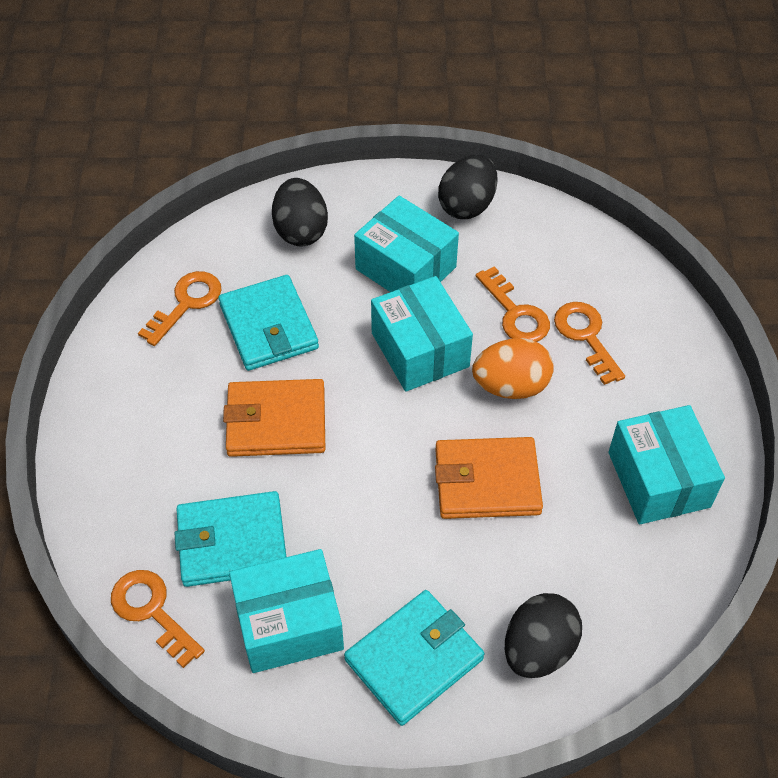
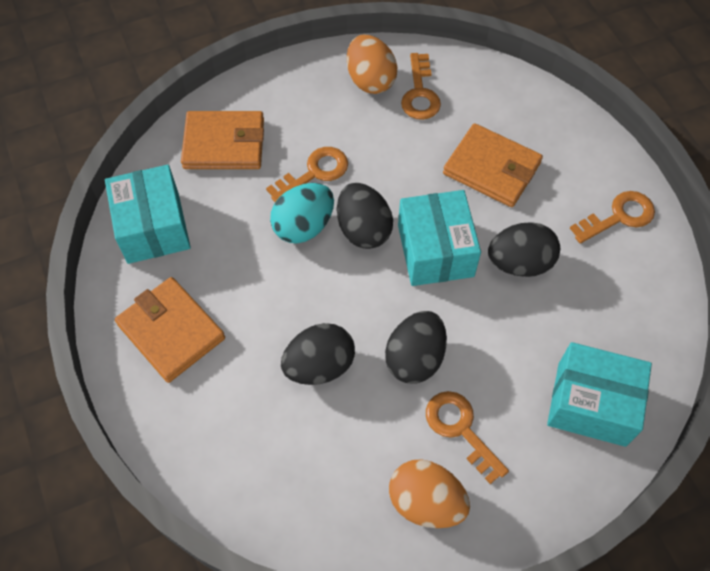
black egg: [272,178,328,247] [438,155,497,219] [505,593,582,678] = 3 -> [281,323,355,385] [337,183,393,249] [385,311,447,384] [488,222,560,277] = 4
orange egg: [472,338,554,399] = 1 -> [347,35,397,94] [389,459,470,528] = 2
orange wallet: [223,379,325,457] [435,437,543,519] = 2 -> [115,277,225,383] [181,111,264,169] [443,123,543,207] = 3
turquoise box: [229,549,344,673] [354,196,459,292] [371,276,473,392] [608,405,725,524] = 4 -> [105,165,191,264] [398,190,481,286] [547,342,652,447] = 3
turquoise egg: none = 0 -> [270,183,334,244] = 1
turquoise wallet: [174,491,286,587] [219,275,319,371] [344,590,484,726] = 3 -> none = 0

